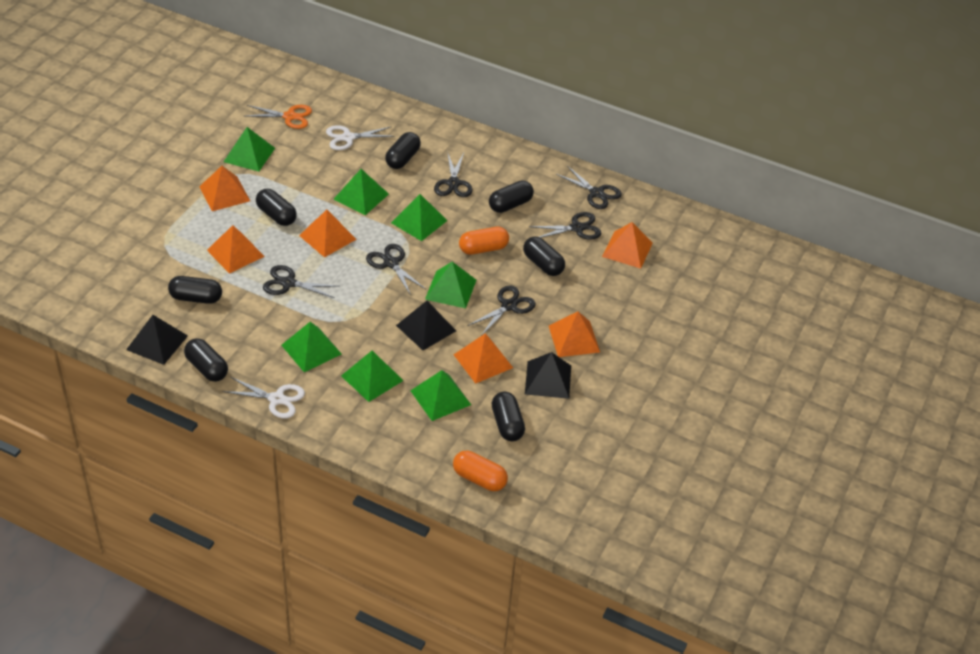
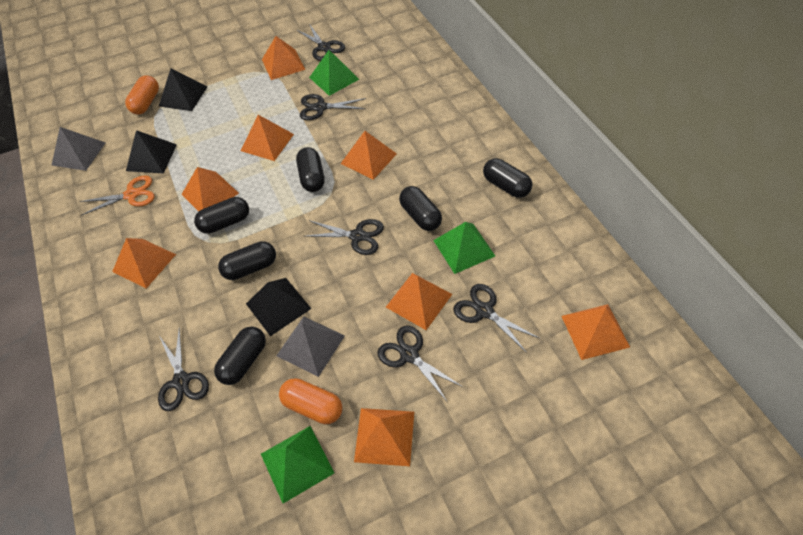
black capsule: [168,276,222,304] [184,338,228,382] [256,189,297,226] [385,132,421,169] [489,180,534,213] [491,392,525,441] [523,237,565,276] = 7 -> [194,197,249,234] [214,327,266,385] [218,241,276,280] [296,147,324,192] [399,186,442,231] [483,158,532,198] = 6
green pyramid: [224,127,275,172] [281,322,342,372] [334,169,389,215] [341,351,404,402] [391,194,447,241] [410,370,471,421] [425,262,476,308] = 7 -> [261,426,334,504] [309,50,359,96] [433,222,495,274] = 3
grey pyramid: none = 0 -> [52,127,105,171] [276,317,345,377] = 2
orange pyramid: [199,166,250,211] [207,225,265,274] [299,210,357,258] [453,333,513,384] [549,311,600,357] [602,222,653,269] = 6 -> [112,238,176,289] [182,167,239,211] [241,115,294,161] [262,36,306,80] [341,131,397,180] [354,408,414,466] [386,273,452,330] [561,304,630,360] = 8
white scissors: [223,377,305,418] [326,125,395,150] = 2 -> none = 0

